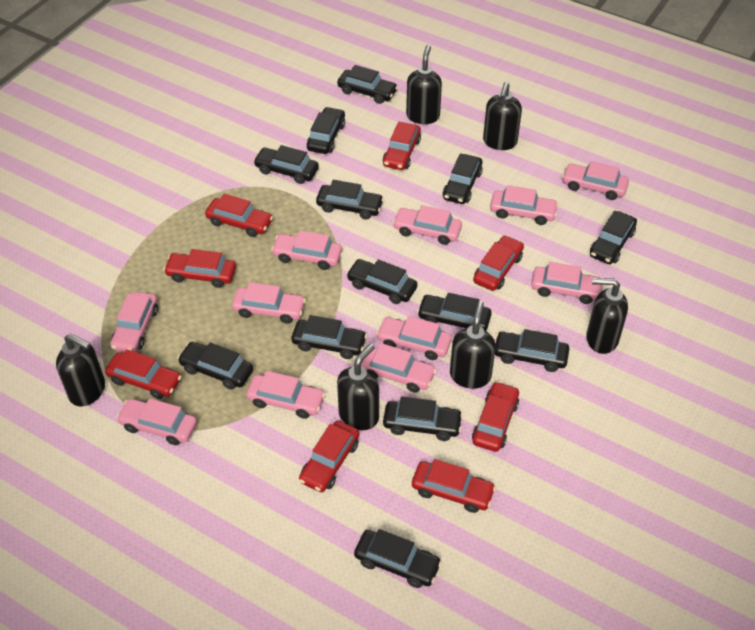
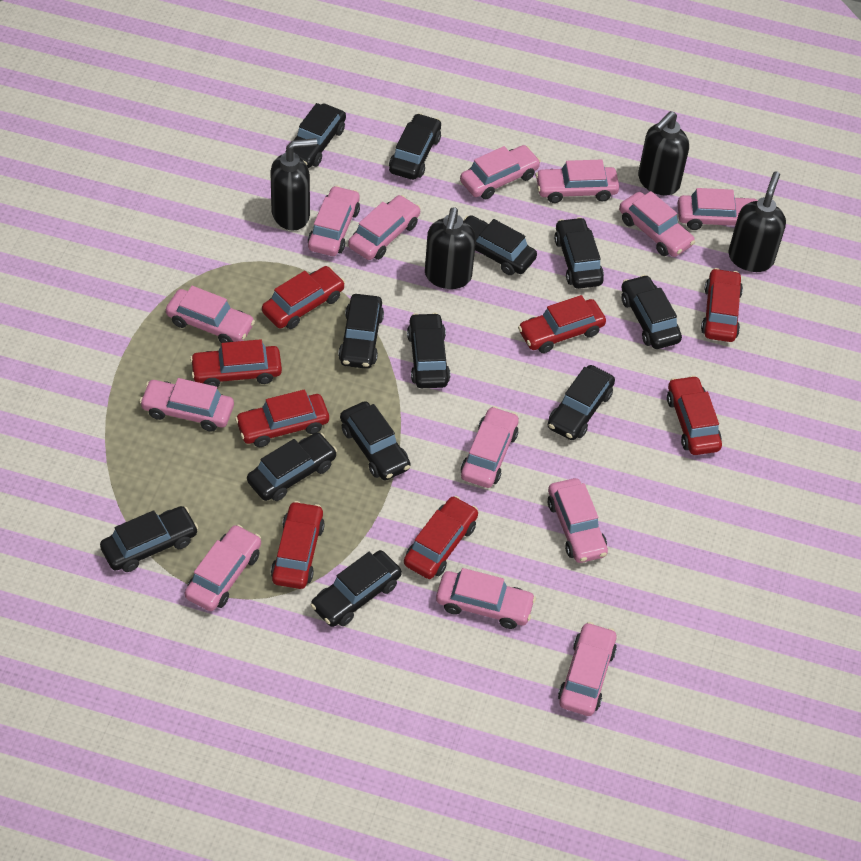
black car: [178,342,253,390] [253,145,319,184] [292,315,367,359] [307,107,345,154] [316,180,384,220] [337,65,398,104] [346,259,417,304] [354,529,442,588] [383,397,463,441] [417,293,492,331] [443,153,483,204] [495,329,569,372] [590,211,637,264] = 13 -> [100,506,198,572] [247,432,337,501] [285,103,346,168] [310,550,402,627] [338,294,384,369] [340,401,411,480] [389,113,441,180] [407,313,450,388] [464,215,537,275] [548,365,615,440] [554,217,604,289] [621,275,682,349] = 12
black soap dispenser: [56,334,105,406] [337,344,379,430] [406,45,442,124] [450,301,496,389] [483,82,522,150] [586,278,628,354] = 6 -> [271,138,317,230] [425,207,476,289] [638,111,689,195] [728,172,786,272] = 4
pink car: [110,292,158,352] [116,398,197,445] [232,282,306,324] [246,371,325,419] [271,230,342,270] [361,343,436,393] [376,316,452,360] [393,205,462,245] [490,185,559,225] [531,262,603,304] [562,161,629,200] = 11 -> [139,378,234,432] [166,286,255,343] [185,524,261,611] [308,186,360,256] [348,195,421,260] [436,568,536,629] [460,145,541,199] [461,406,519,488] [535,159,619,203] [548,478,608,563] [558,622,617,716] [619,191,695,257] [678,188,758,230] = 13

